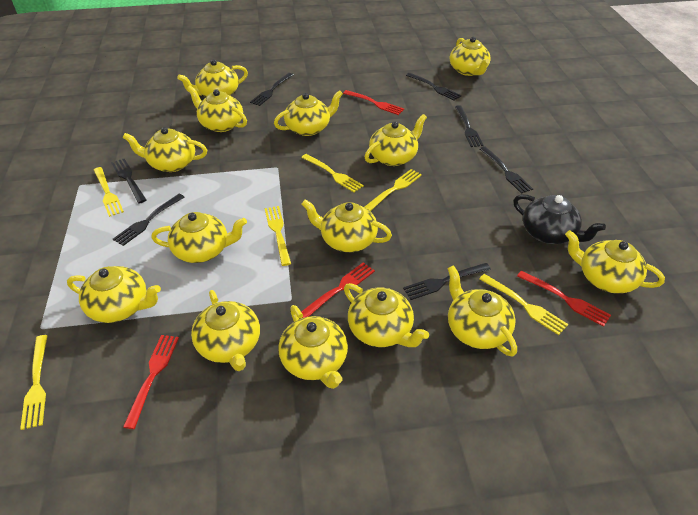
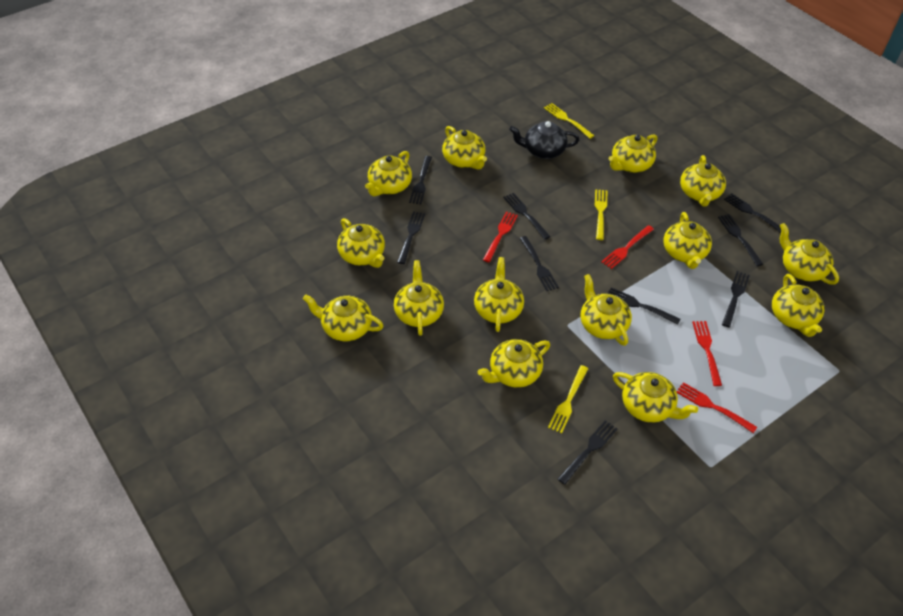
black fork: [111,159,146,203] [113,194,184,246] [250,73,293,106] [403,263,491,300] [406,73,461,101] [455,105,484,147] [480,147,533,194] = 7 -> [397,211,425,264] [409,156,432,204] [503,193,551,240] [520,236,559,291] [558,420,617,485] [607,287,681,325] [718,214,763,266] [722,271,750,327] [724,193,781,233] = 9
yellow fork: [20,335,48,430] [94,167,124,217] [265,206,291,266] [301,154,364,193] [365,169,422,211] [479,274,568,335] = 6 -> [544,103,594,139] [548,365,589,433] [595,189,607,240] = 3

